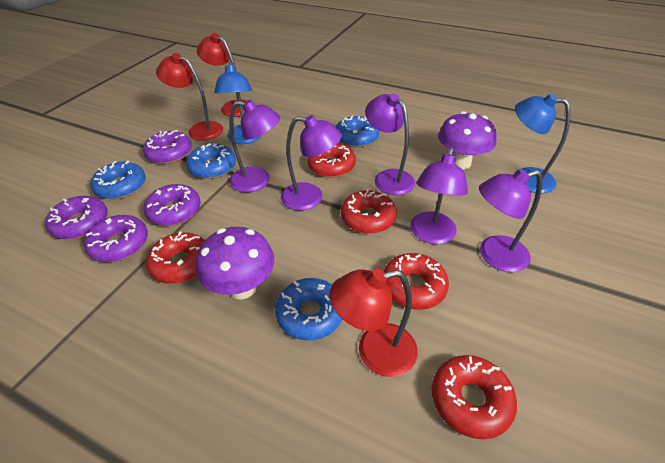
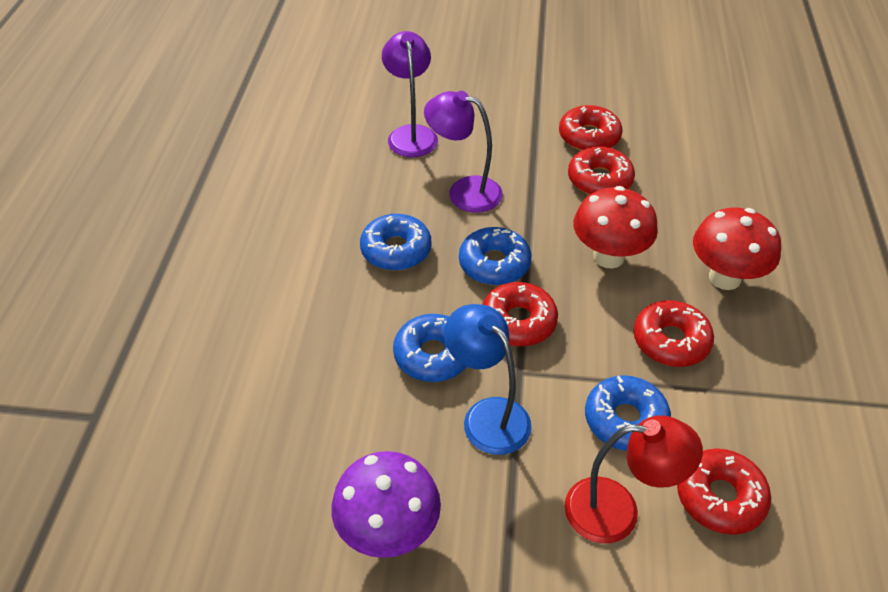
blue lamp: [214,61,262,144] [514,94,571,193] = 2 -> [444,304,532,455] = 1
purple donut: [45,196,108,239] [84,215,148,262] [143,130,192,164] [144,184,201,226] = 4 -> none = 0
purple lamp: [229,100,280,193] [281,115,342,211] [365,93,415,195] [410,147,468,244] [479,169,543,272] = 5 -> [382,31,438,157] [424,91,503,213] = 2
purple mushroom: [196,227,274,299] [438,111,497,170] = 2 -> [331,451,441,558] = 1
red lamp: [156,53,223,141] [197,33,247,117] [329,268,418,377] = 3 -> [565,416,703,544] = 1
red mushroom: none = 0 -> [573,186,658,268] [693,208,781,290] = 2

